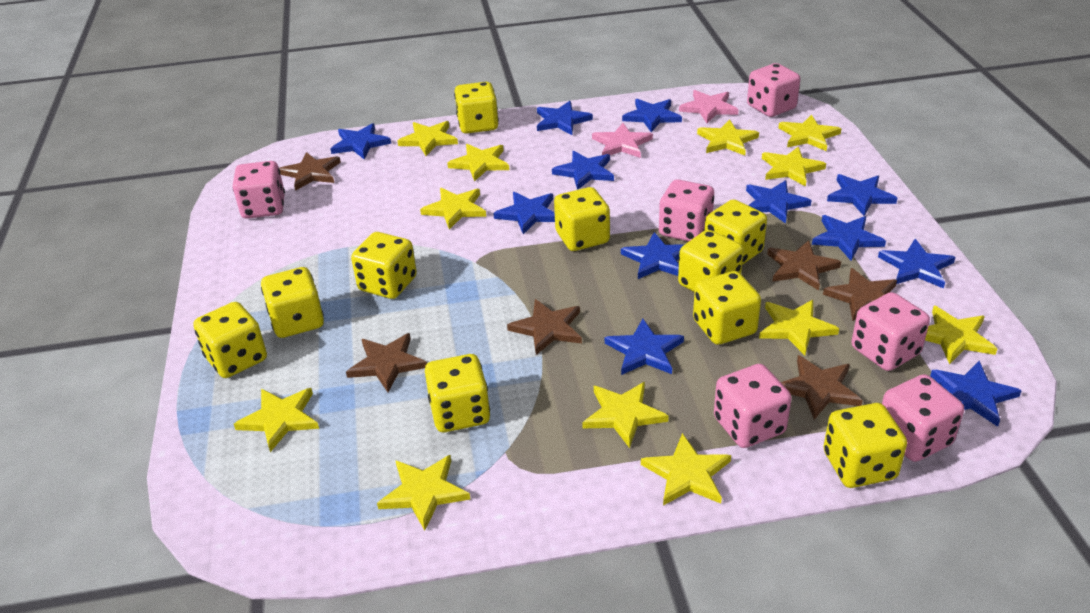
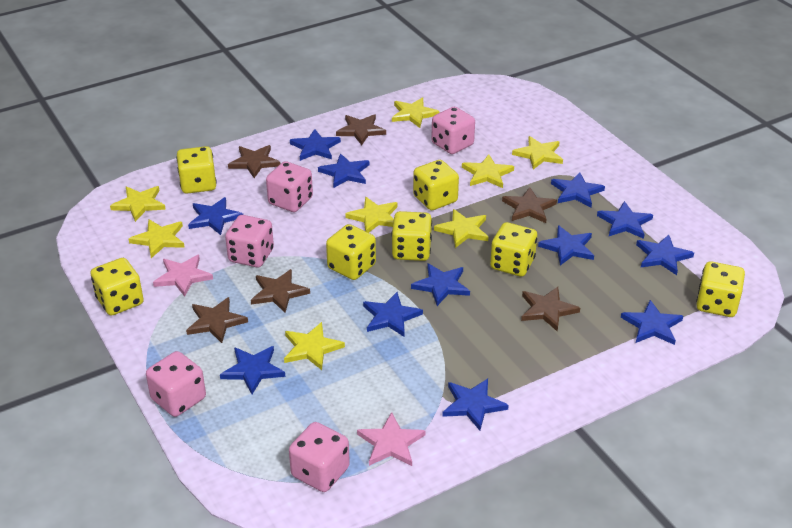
pink dice: [233,161,285,219] [659,179,714,241] [714,364,792,448] [747,63,800,117] [851,292,930,371] [882,374,964,462] = 6 -> [146,351,206,417] [225,215,274,267] [266,161,313,212] [289,422,350,492] [431,107,475,154] = 5
yellow dice: [193,302,267,378] [261,267,324,338] [351,232,417,299] [425,354,490,432] [454,82,499,134] [554,187,610,251] [678,230,744,292] [693,271,761,345] [704,199,767,265] [823,403,907,488] = 10 -> [90,258,144,316] [176,146,217,194] [326,224,376,280] [392,211,432,261] [413,160,459,210] [490,222,537,277] [696,261,745,317] = 7
yellow star: [234,388,319,452] [377,455,470,531] [397,121,458,156] [420,188,486,229] [447,144,509,181] [582,382,669,448] [641,433,731,506] [697,119,759,156] [759,300,839,355] [762,147,826,187] [778,115,841,151] [925,306,997,364] = 12 -> [110,186,166,222] [129,219,185,258] [284,322,345,370] [345,197,398,233] [392,97,440,128] [434,209,488,248] [462,155,514,188] [512,136,563,169] = 8

